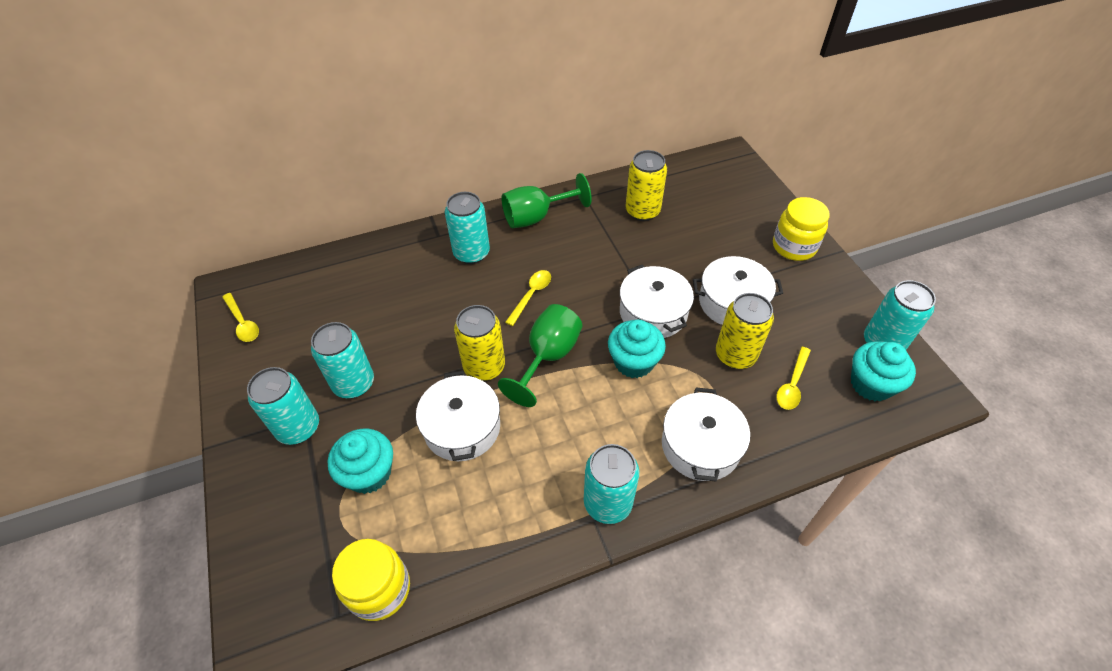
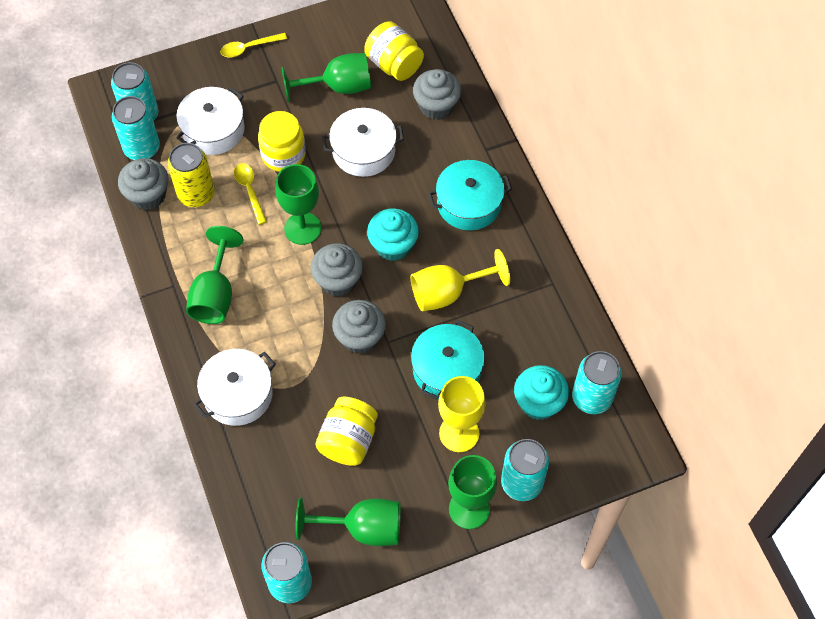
green goblet: [498,304,582,407] [501,173,592,228] = 2 -> [186,226,244,324] [275,164,321,245] [281,53,371,102] [296,497,401,546] [448,455,497,529] = 5
grey cupcake: none = 0 -> [118,158,169,210] [311,243,363,296] [332,300,386,354] [413,69,461,120] = 4
turquoise cupcake: [328,428,393,494] [608,320,666,378] [851,341,916,401] = 3 -> [367,208,419,261] [514,365,569,420] = 2
turquoise pot: none = 0 -> [411,320,485,400] [428,160,512,231] = 2
white pot: [416,371,500,461] [620,264,694,338] [662,387,750,482] [693,256,783,325] = 4 -> [176,87,245,155] [194,349,276,426] [322,108,404,177] = 3
yellow can: [454,305,505,381] [626,150,667,221] [716,293,774,369] = 3 -> [168,143,215,207] = 1
yellow goblet: none = 0 -> [411,249,510,311] [438,376,486,452] = 2
yellow jar: [332,539,410,621] [773,197,830,261] = 2 -> [258,111,306,172] [316,397,378,466] [364,21,424,81] = 3
yellow spoon: [222,293,259,342] [505,270,551,326] [776,347,811,410] = 3 -> [220,33,287,57] [234,163,267,225] = 2

